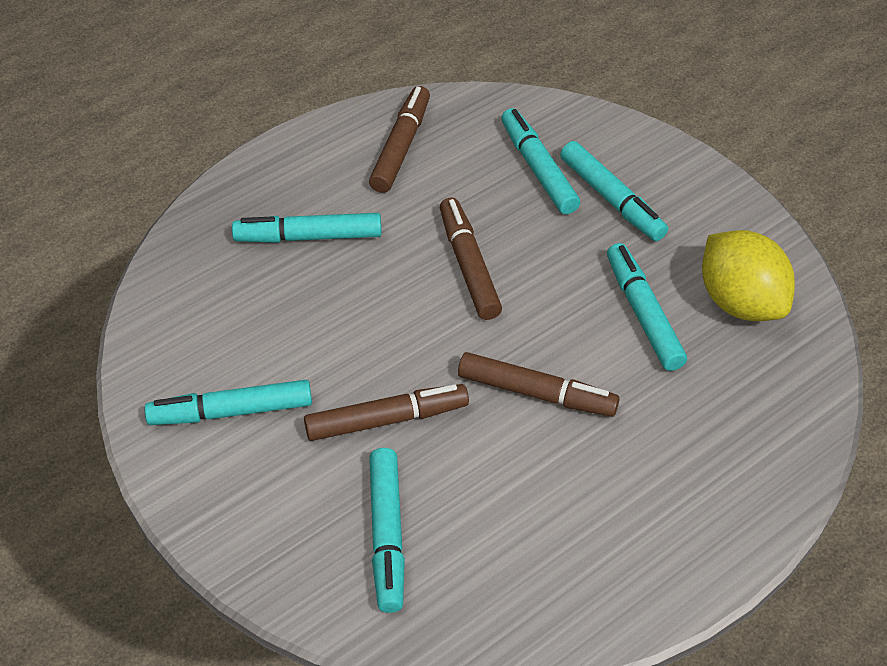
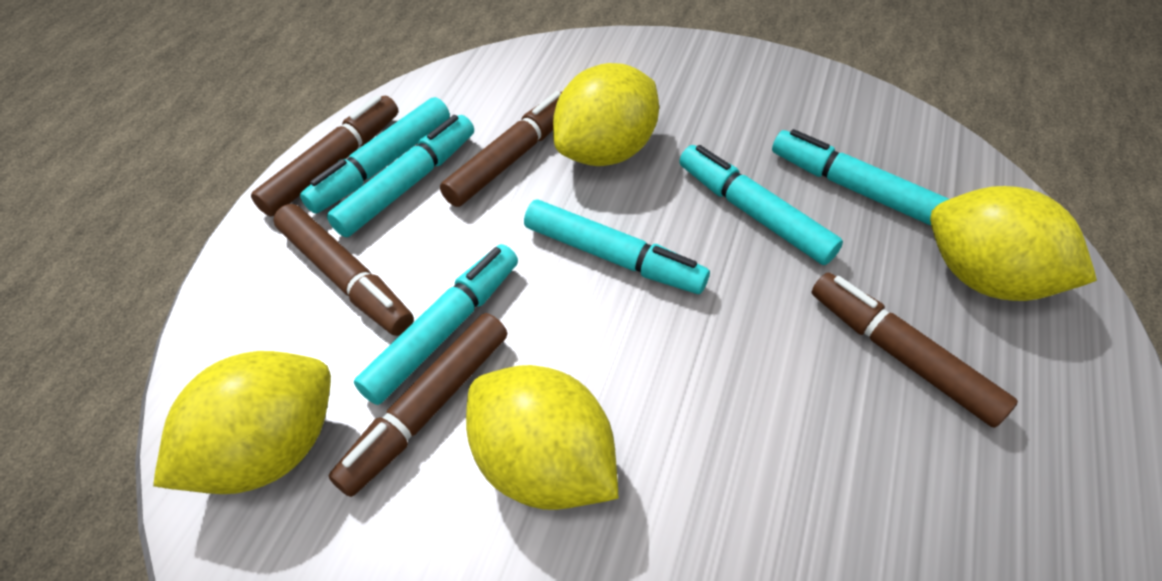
brown marker: [304,384,469,441] [369,86,430,193] [440,198,502,320] [458,352,620,417] = 4 -> [251,95,399,216] [273,204,414,336] [329,313,507,497] [440,91,562,207] [811,273,1018,428] = 5
yellow lemon: [702,230,795,321] = 1 -> [153,351,331,494] [466,365,619,510] [553,63,659,166] [930,186,1097,301] = 4

